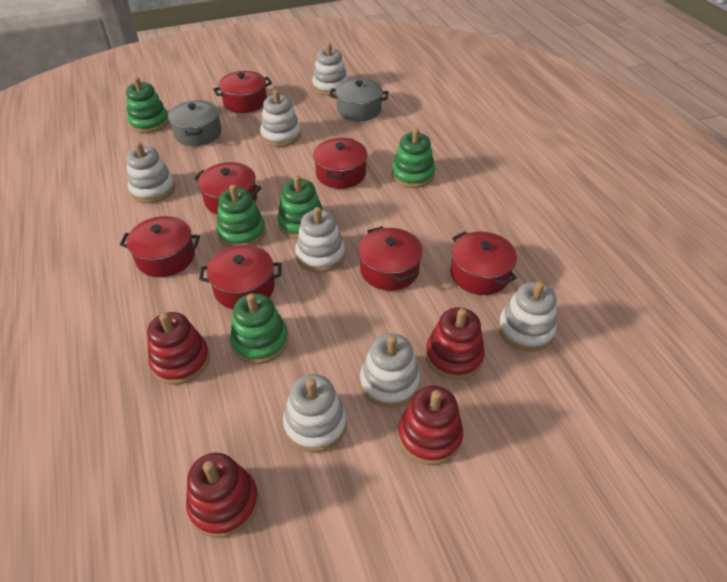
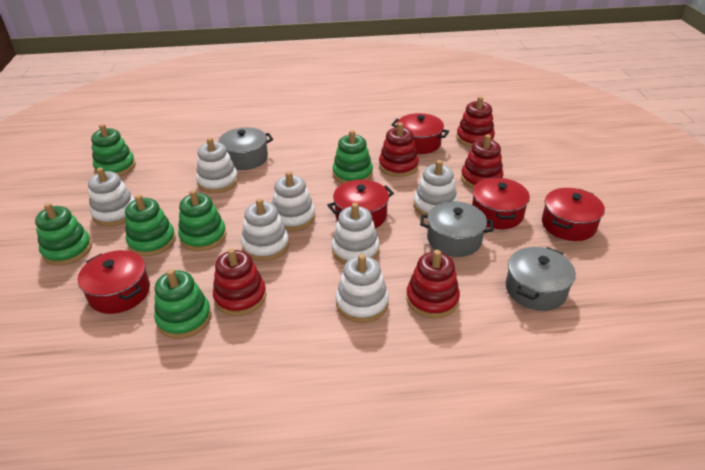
green stacking toy: [126,77,169,133] [216,185,266,247] [230,293,288,364] [277,175,323,239] [391,128,435,188] = 5 -> [35,203,92,266] [91,124,136,176] [125,194,176,257] [154,269,211,339] [178,190,227,251] [333,130,373,184] = 6
grey pot: [168,100,221,146] [329,78,388,121] = 2 -> [218,127,273,170] [420,201,494,257] [506,247,576,311] = 3
red pot: [120,216,200,277] [194,162,262,215] [199,245,282,309] [213,71,272,113] [313,137,368,189] [358,226,423,291] [450,231,517,295] = 7 -> [78,250,150,314] [327,180,394,228] [392,113,449,154] [472,177,530,229] [542,188,605,241] = 5
red stacking toy: [147,312,210,385] [186,453,259,538] [398,386,463,465] [425,307,485,380] = 4 -> [213,248,266,316] [379,122,419,177] [406,250,460,319] [456,96,495,147] [461,134,503,189] = 5

